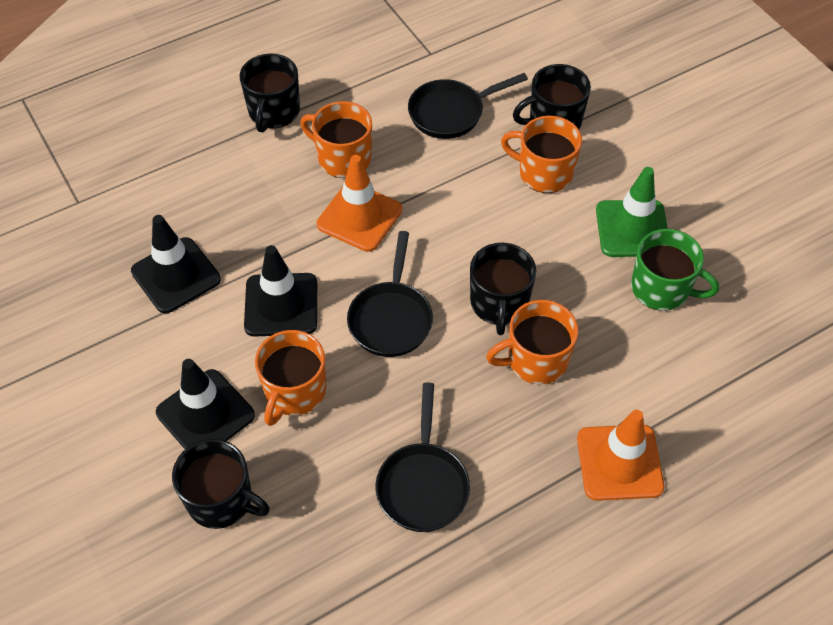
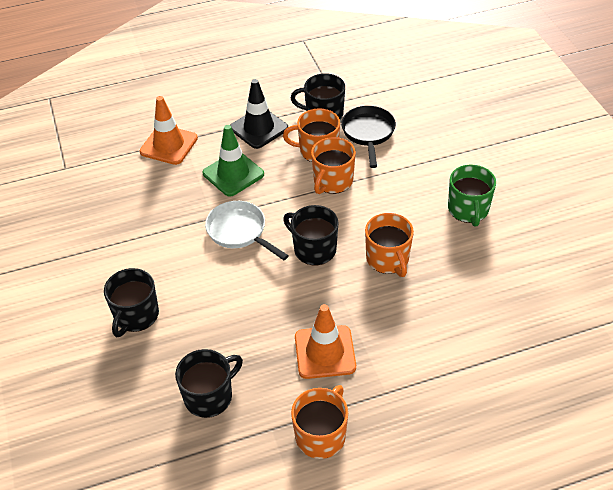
black pan: [347,231,433,357] [376,383,470,532] [408,73,528,139] = 3 -> [341,106,396,168] = 1
black traffic cone: [131,215,221,313] [156,359,255,449] [244,245,317,337] = 3 -> [230,79,288,149] = 1
white pan: none = 0 -> [205,201,289,260] = 1

